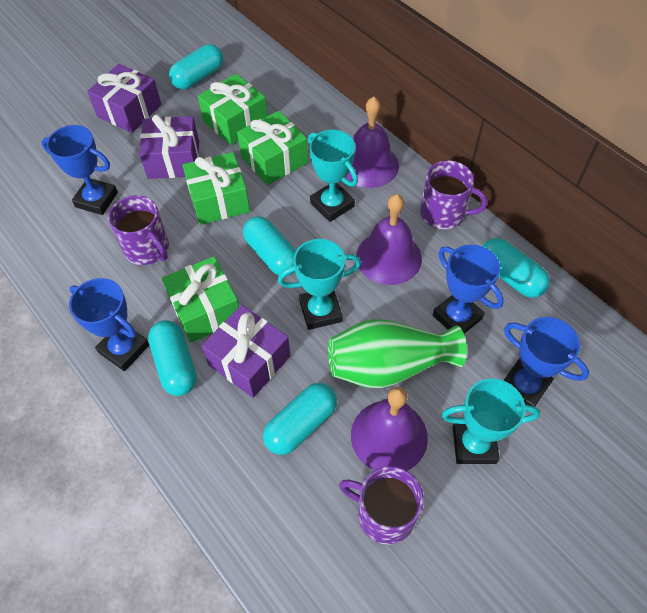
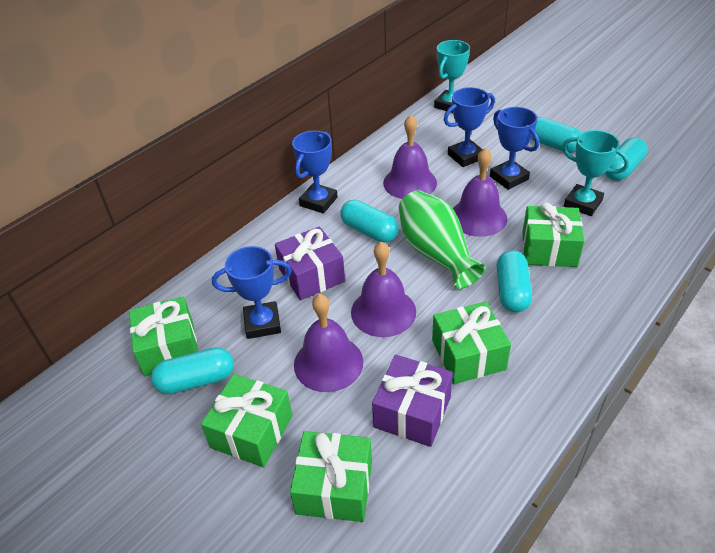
green gift: [162,256,239,343] [182,152,250,225] [198,74,267,145] [237,111,308,185] = 4 -> [129,297,198,377] [201,374,293,467] [290,431,372,522] [432,302,511,384] [522,202,585,267] = 5
purple bell: [346,96,399,188] [351,387,428,471] [356,194,422,285] = 3 -> [294,294,363,392] [351,242,416,337] [383,115,437,199] [453,148,508,237] = 4
purple gift: [87,64,161,133] [139,114,199,179] [202,305,290,398] = 3 -> [275,226,345,300] [372,355,453,447] = 2
purple mug: [108,195,169,265] [339,466,424,545] [420,160,487,229] = 3 -> none = 0
turquoise trophy: [278,239,361,330] [308,130,358,222] [441,378,540,464] = 3 -> [434,40,470,113] [562,130,629,216] = 2

